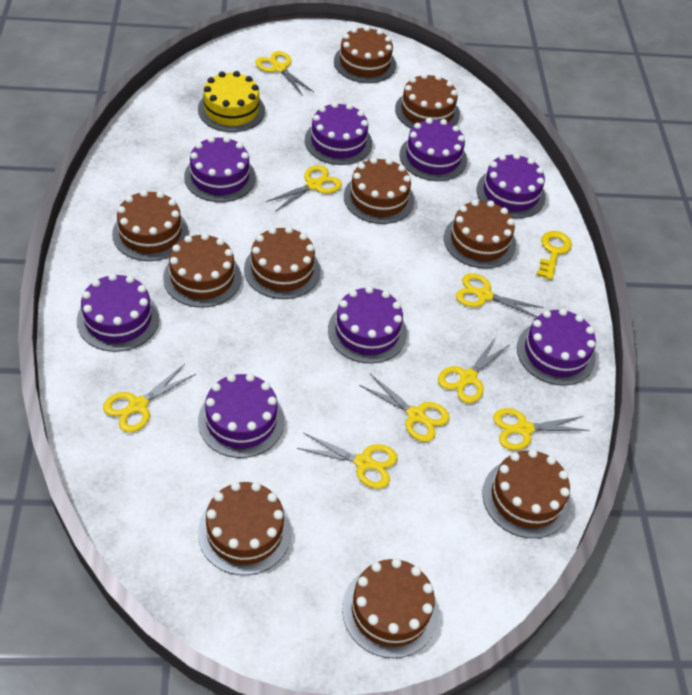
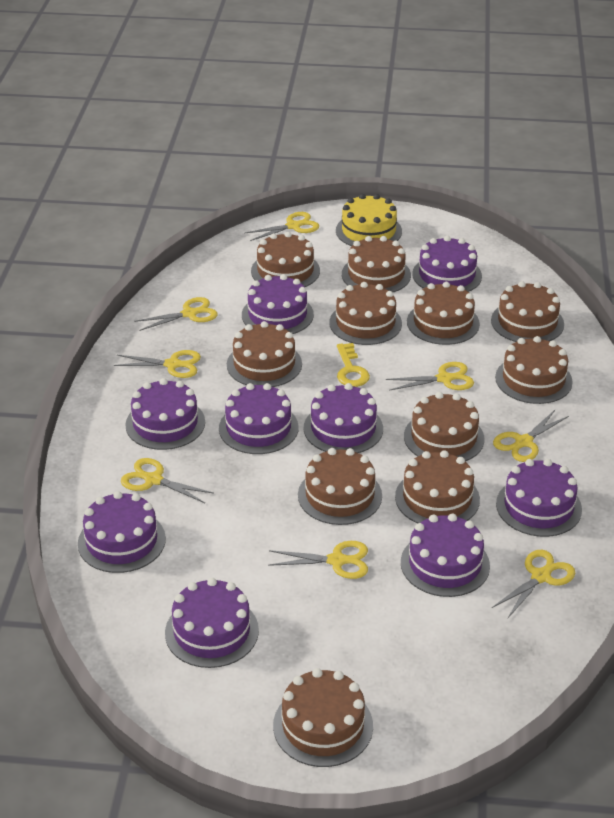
brown cake: [112,190,189,261] [163,233,242,308] [198,482,292,575] [244,227,321,299] [334,26,396,83] [342,558,439,658] [344,157,414,224] [395,73,460,129] [444,200,516,269] [482,449,570,538] = 10 -> [227,321,302,387] [251,232,320,287] [273,668,373,767] [298,448,382,525] [329,282,402,345] [342,236,411,292] [395,450,480,523] [404,392,485,461] [407,282,480,345] [491,281,564,342] [495,336,573,404] = 11
purple cake: [77,273,159,352] [184,136,256,202] [198,373,285,458] [305,102,372,165] [328,286,407,363] [399,118,467,181] [477,153,546,218] [517,308,596,386] = 8 -> [78,491,166,573] [125,378,205,450] [165,578,259,668] [219,383,299,454] [242,274,314,334] [304,383,383,453] [401,514,490,597] [412,236,482,292] [496,459,582,537] = 9

